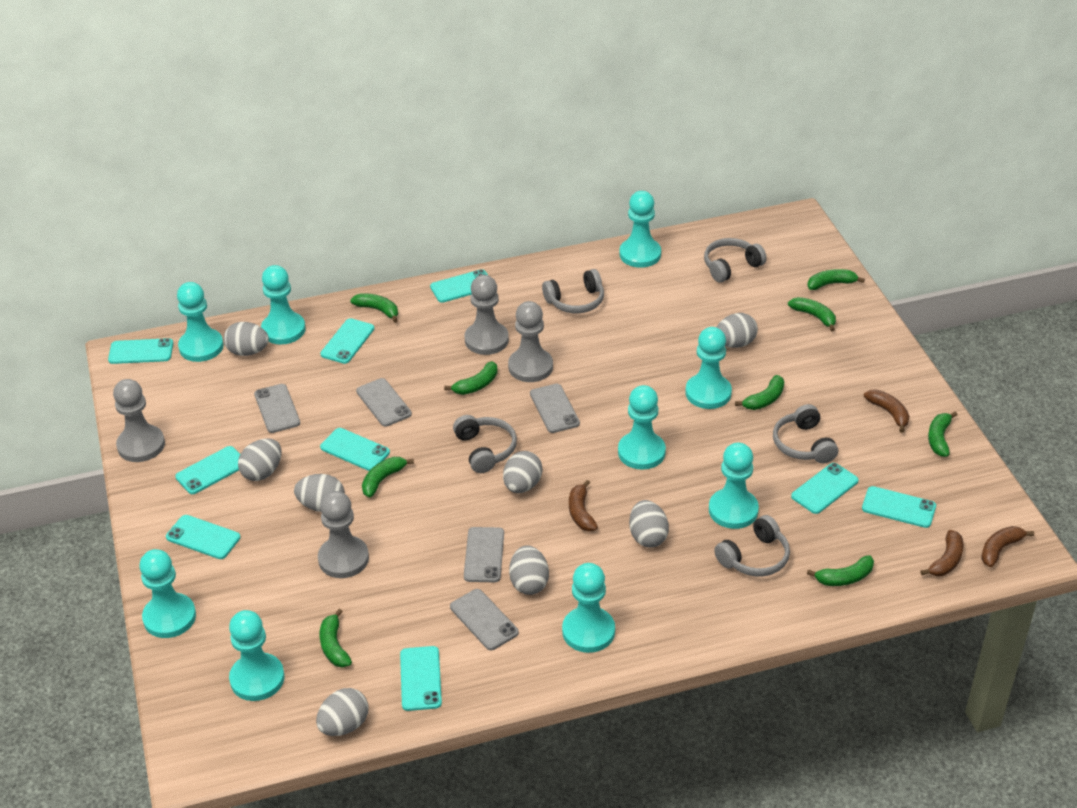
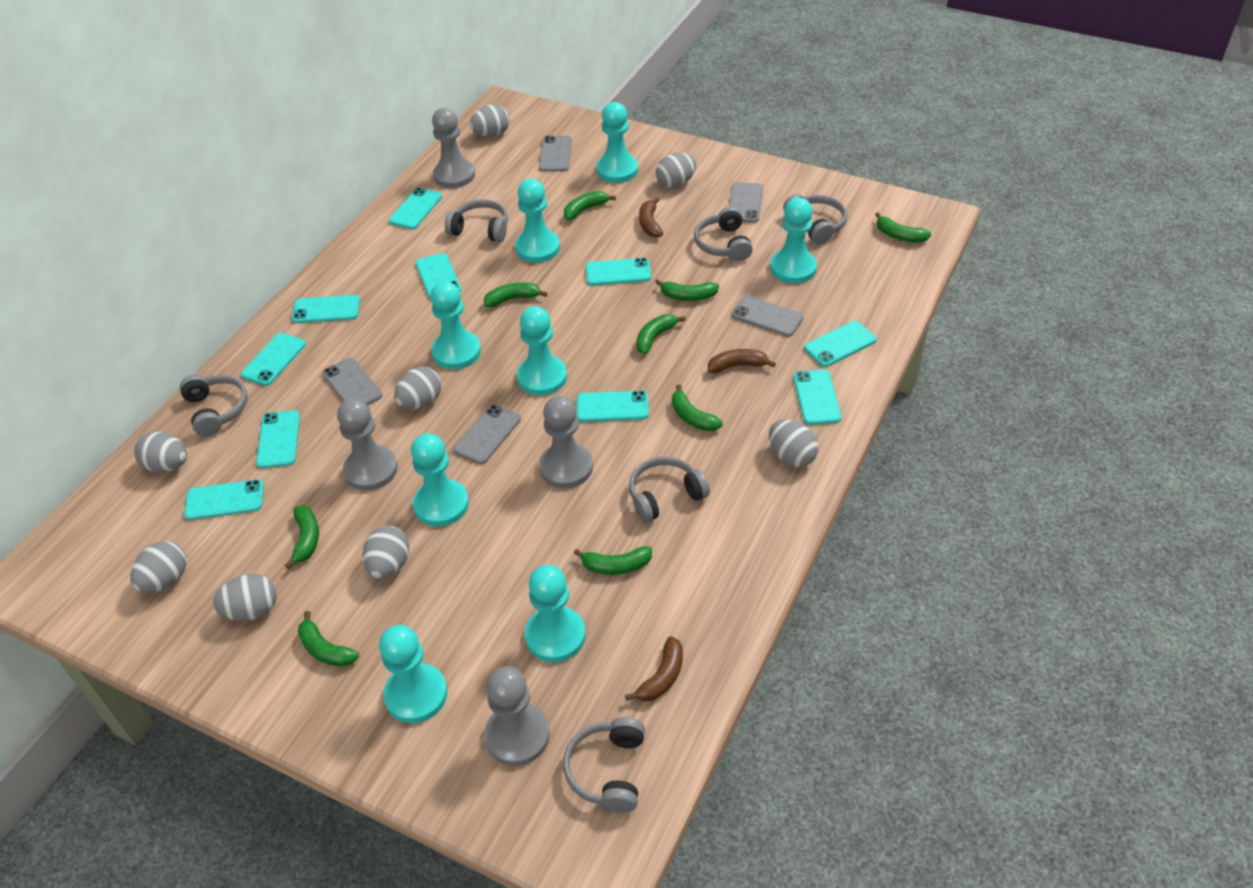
brown banana: [569,480,598,531] [864,389,909,433] [920,530,964,576] [981,526,1034,567] = 4 -> [625,636,683,702] [639,197,663,238] [708,349,776,373] = 3
grey headphones: [453,415,517,473] [542,269,604,313] [704,238,767,283] [714,515,790,577] [773,404,838,463] = 5 -> [179,375,248,437] [445,199,508,242] [563,717,645,812] [629,456,710,523] [694,207,753,261] [783,194,847,244] = 6
turquoise pawn: [140,549,196,638] [177,282,224,362] [229,610,285,701] [261,265,306,345] [562,563,615,653] [618,385,666,470] [619,191,661,268] [685,327,732,409] [709,443,759,529] = 9 -> [379,625,447,723] [411,433,469,527] [430,281,481,369] [515,179,560,263] [517,306,567,396] [525,565,585,662] [596,102,638,183] [770,197,817,284] = 8
turquoise phone: [108,338,173,364] [166,515,240,559] [175,446,240,494] [320,318,374,364] [320,428,390,471] [400,646,442,711] [430,269,489,303] [791,463,859,514] [862,486,936,528] = 9 -> [184,479,264,520] [241,333,306,386] [256,410,300,468] [292,295,360,323] [389,188,442,229] [415,253,461,299] [577,391,649,422] [586,258,651,286] [793,369,842,425] [804,321,876,367] = 10

